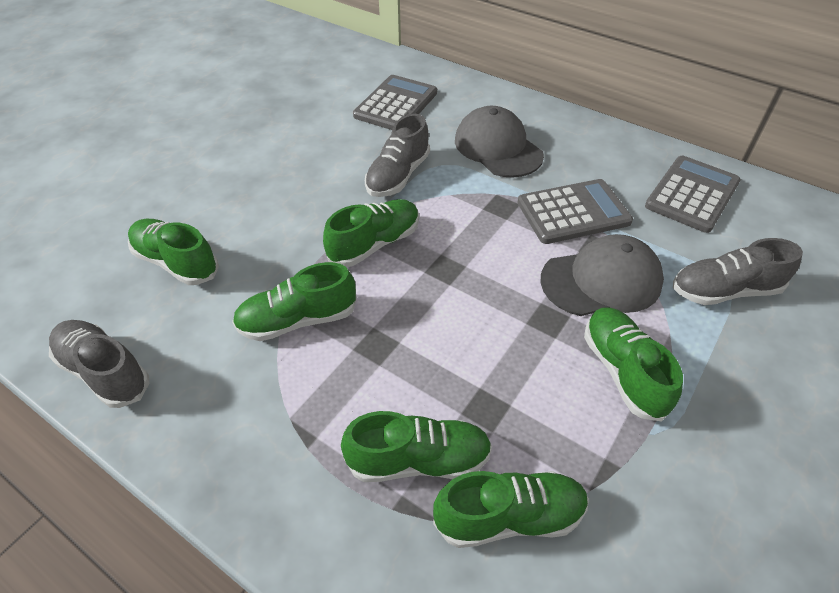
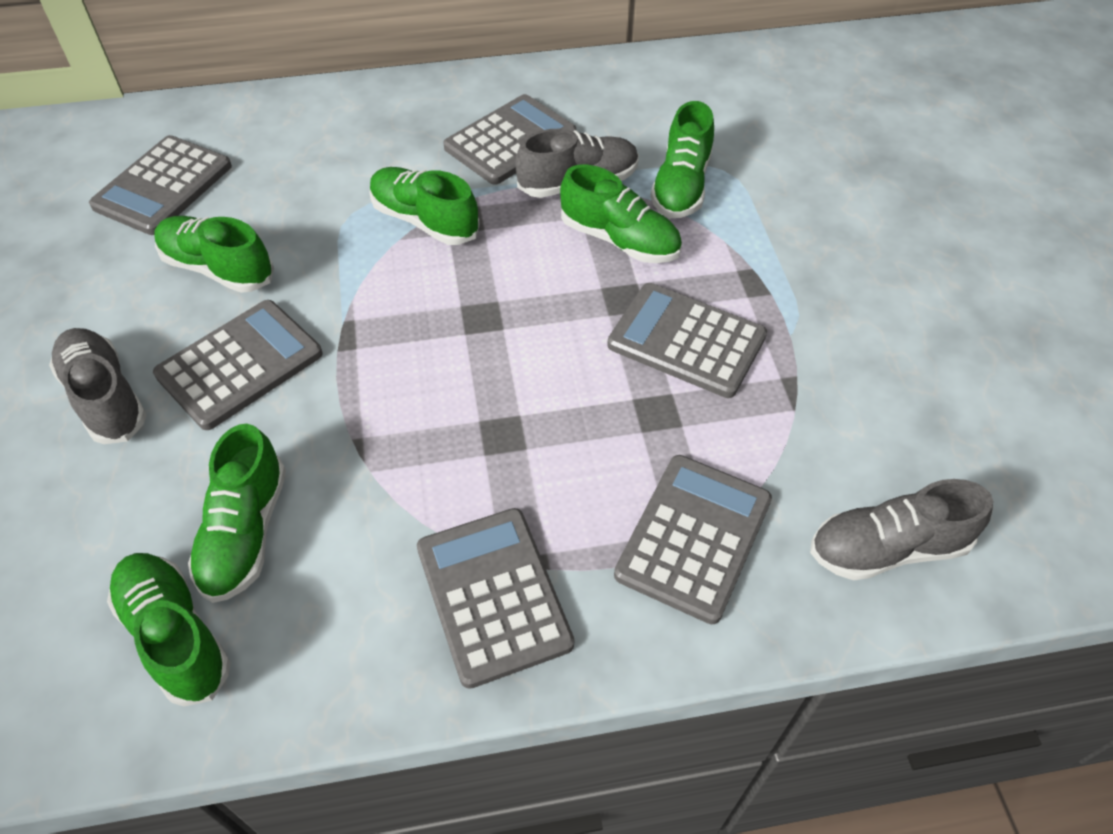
grey calculator: [353,75,437,130] [517,179,633,244] [645,156,741,233] = 3 -> [89,135,232,235] [153,300,322,430] [417,508,574,689] [443,94,576,185] [607,283,767,398] [614,455,772,624] = 6
grey cap: [455,106,544,178] [541,234,664,316] = 2 -> none = 0

